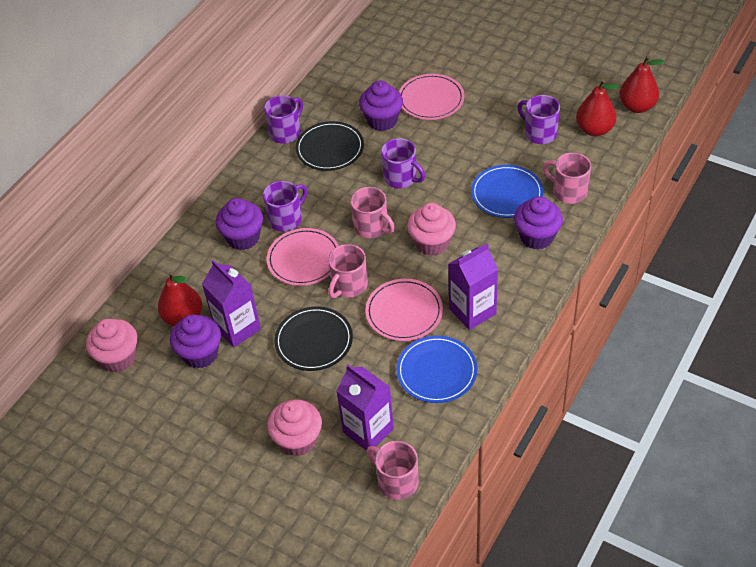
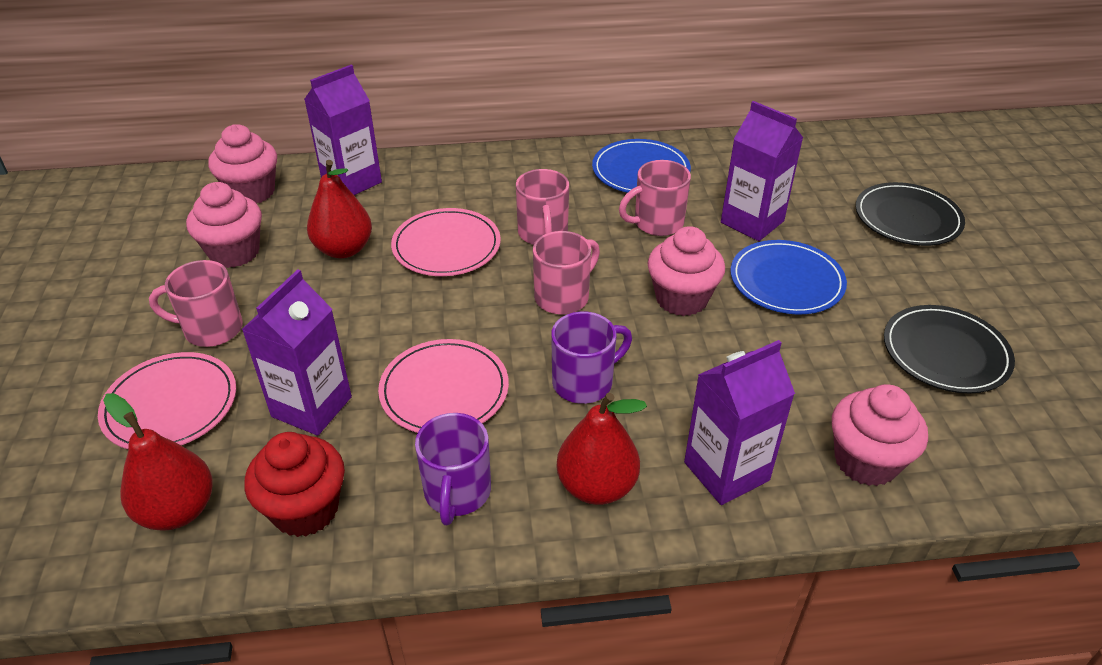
pink cupcake: [86,319,137,372] [267,399,322,456] [407,203,456,256] = 3 -> [186,182,262,268] [208,124,277,204] [648,226,725,316] [832,384,928,486] = 4
purple carton: [202,260,261,347] [336,364,394,451] [448,243,498,330] = 3 -> [241,269,352,436] [304,65,382,195] [684,340,795,505] [721,101,803,241] = 4
purple cupcake: [170,314,221,369] [216,198,263,250] [359,80,403,131] [514,196,563,250] = 4 -> none = 0
purple mug: [263,181,308,232] [264,95,303,144] [381,138,425,188] [517,95,560,144] = 4 -> [415,413,491,525] [551,311,632,404] = 2
red cupcake: none = 0 -> [245,432,345,537] = 1

